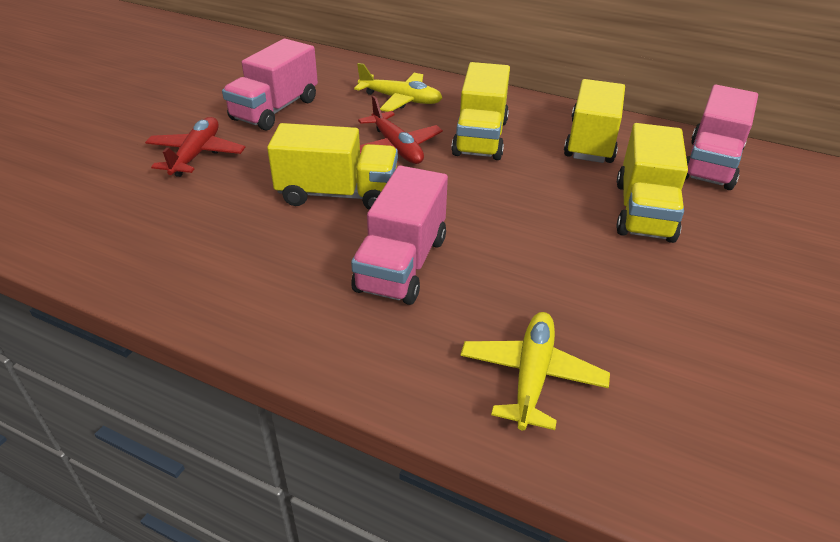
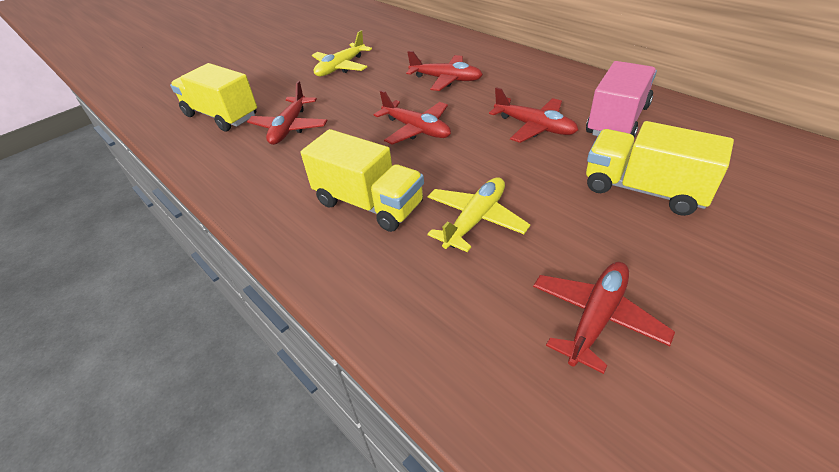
pink truck: [222,39,318,130] [351,166,448,305] [685,85,758,190] = 3 -> [586,61,657,138] = 1
red plane: [145,117,245,177] [358,96,443,164] = 2 -> [247,81,328,145] [374,90,451,145] [406,51,483,91] [489,87,578,143] [533,262,675,374] = 5
yellow truck: [267,123,398,210] [451,62,510,160] [564,79,625,163] [616,123,688,243] = 4 -> [170,63,257,132] [301,129,424,232] [586,121,734,216] = 3

